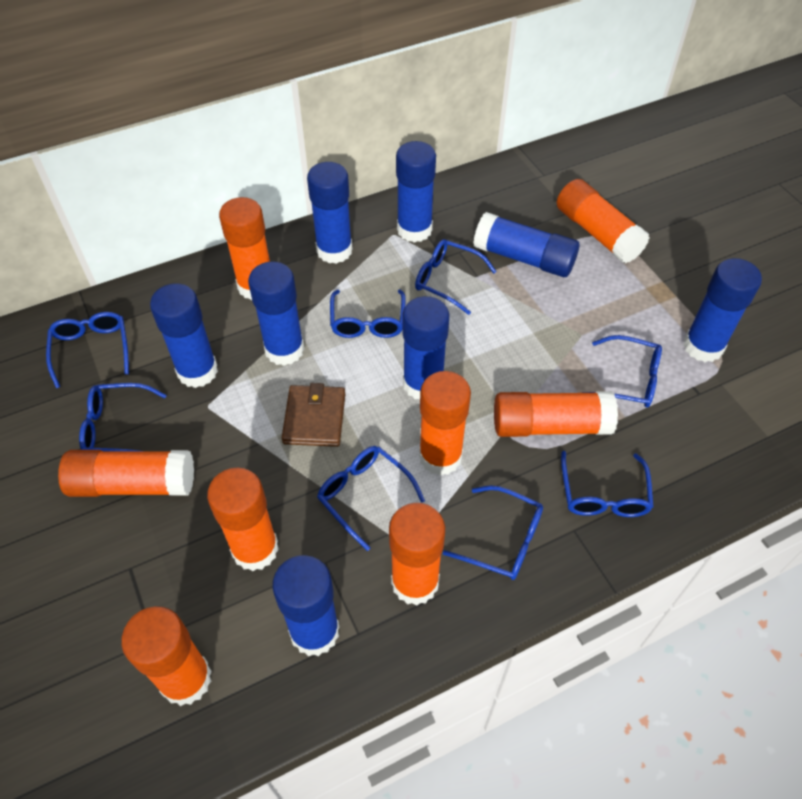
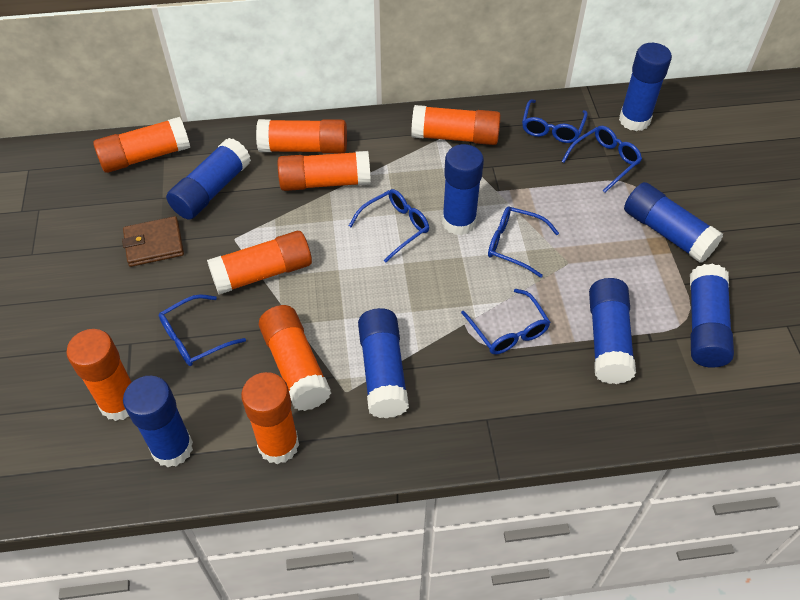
blue glasses: [46,312,129,388] [79,383,167,452] [317,446,425,551] [330,289,406,338] [415,239,497,315] [443,486,543,580] [561,451,654,517] [581,335,662,408] = 8 -> [159,294,246,366] [349,189,429,262] [461,289,550,354] [488,207,559,278] [522,99,588,143] [561,126,642,193] = 6

